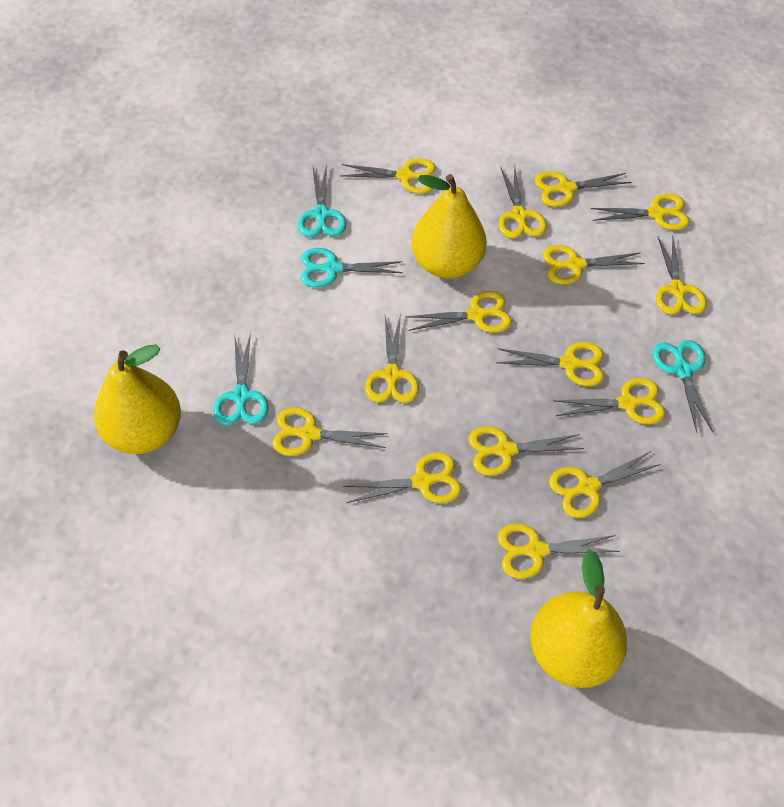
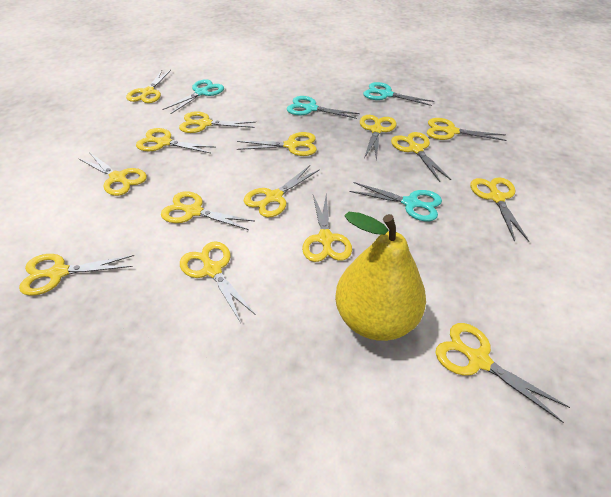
yellow pear: [94,345,181,454] [412,174,487,279] [531,549,627,688] = 3 -> [335,212,426,341] = 1

